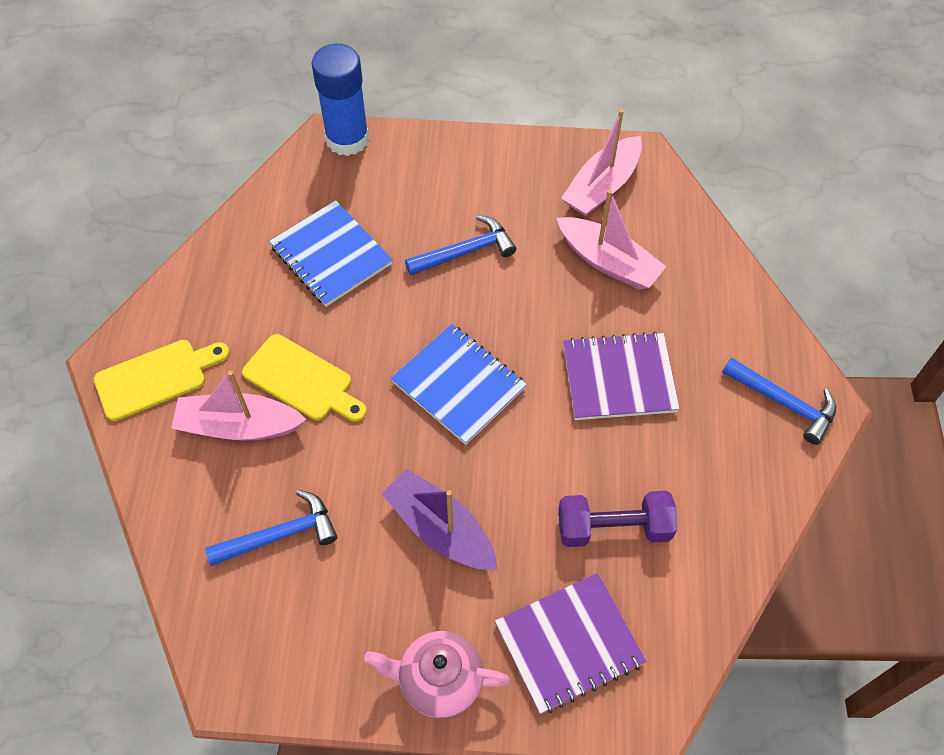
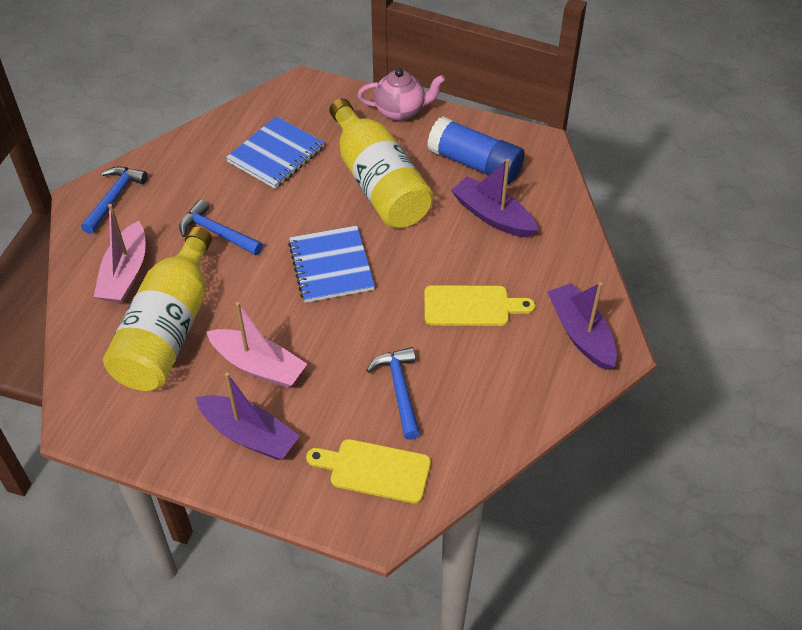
pink boat: [171,371,307,441] [557,190,667,290] [561,109,642,216] = 3 -> [94,204,146,303] [206,302,307,388] = 2
purple boat: [382,469,497,570] = 1 -> [196,372,300,460] [451,159,538,238] [547,282,617,370] = 3
purple dumbbell: [559,491,677,547] = 1 -> none = 0
purple notebook: [495,573,646,714] [563,332,680,420] = 2 -> none = 0
yellow bottle: none = 0 -> [103,227,212,391] [329,98,433,228] = 2

